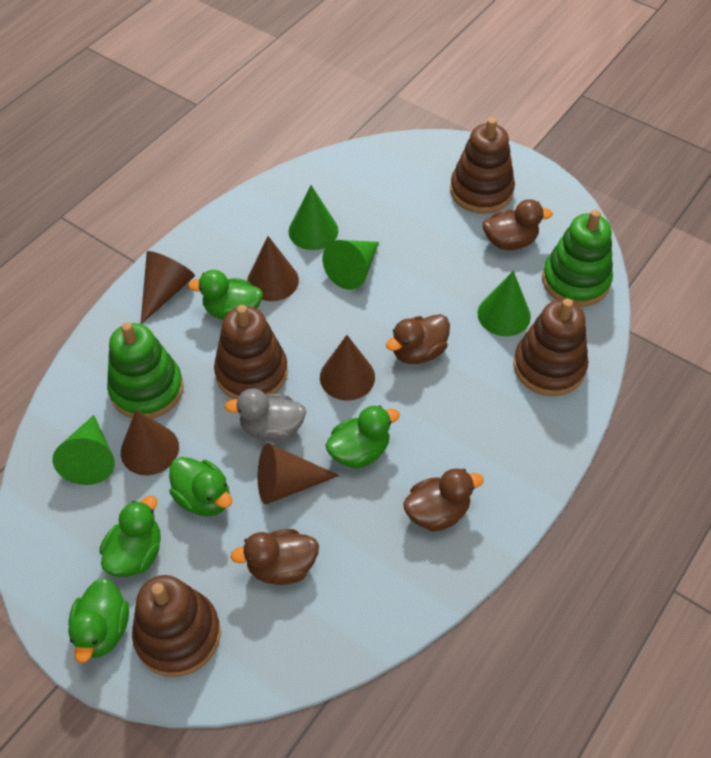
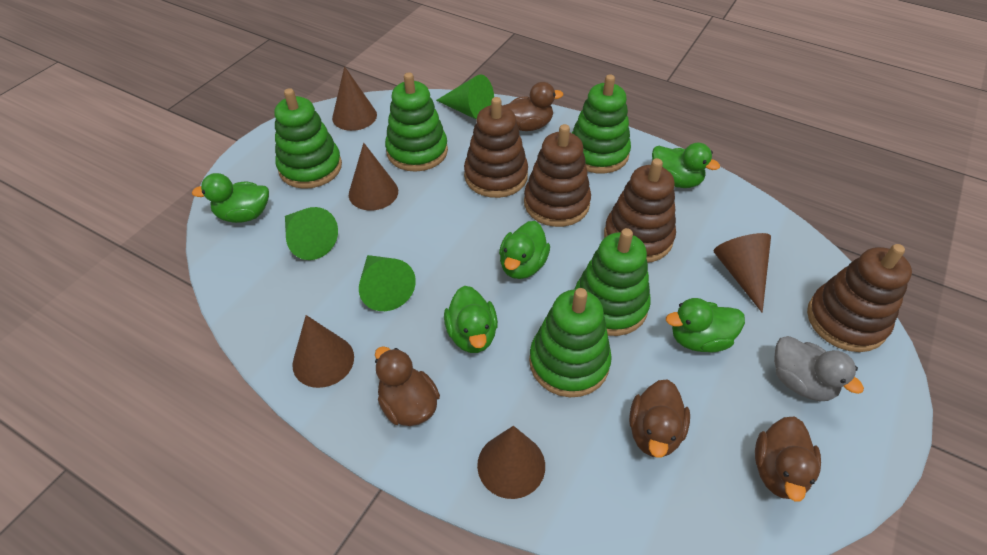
green cone: [53,415,115,485] [289,185,338,250] [323,240,379,290] [478,271,531,336] = 4 -> [285,207,338,260] [359,255,416,311] [436,74,494,119] = 3
green stacking toy: [107,322,184,419] [542,209,613,307] = 2 -> [275,88,342,189] [385,72,448,172] [529,288,612,397] [572,74,631,173] [575,228,651,336] = 5

